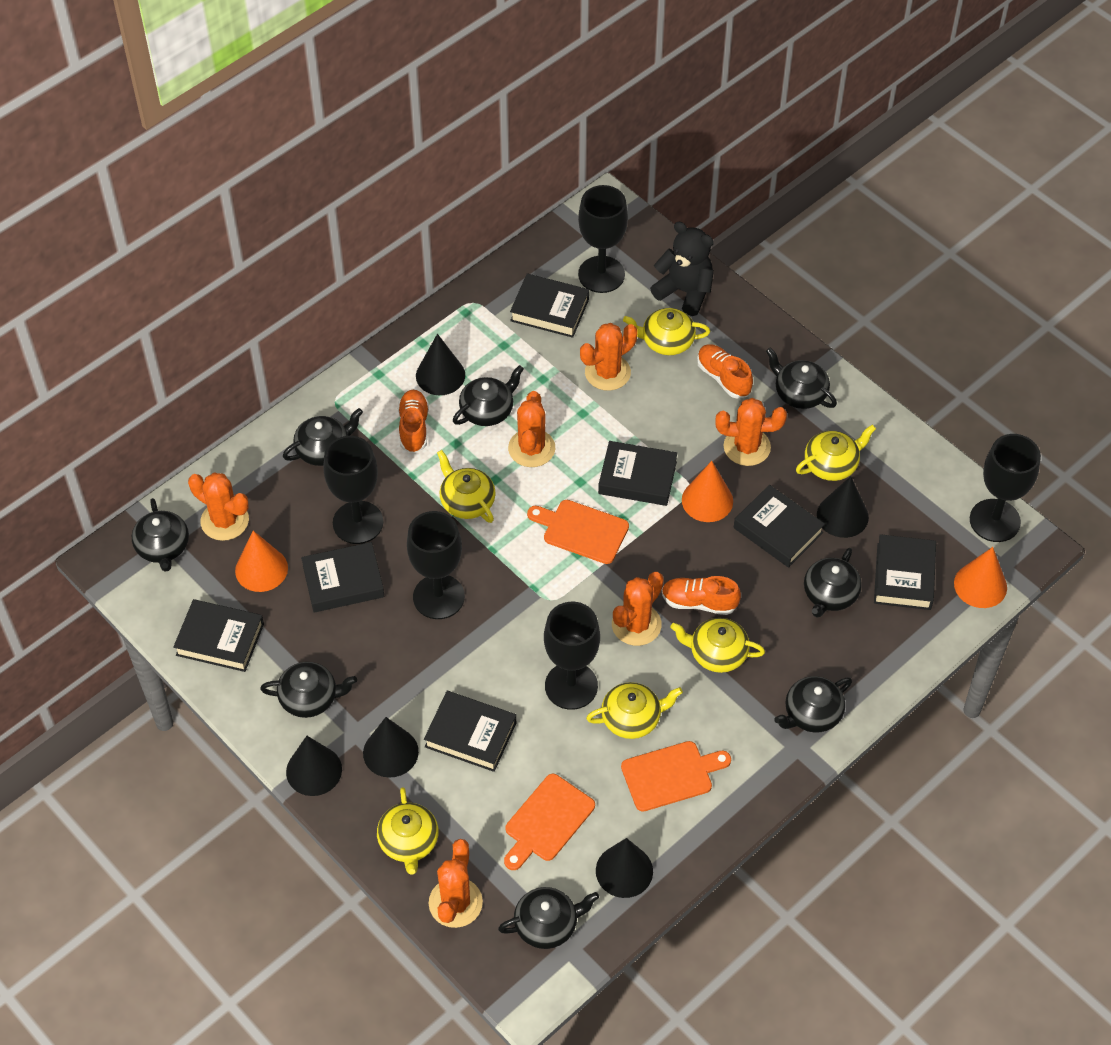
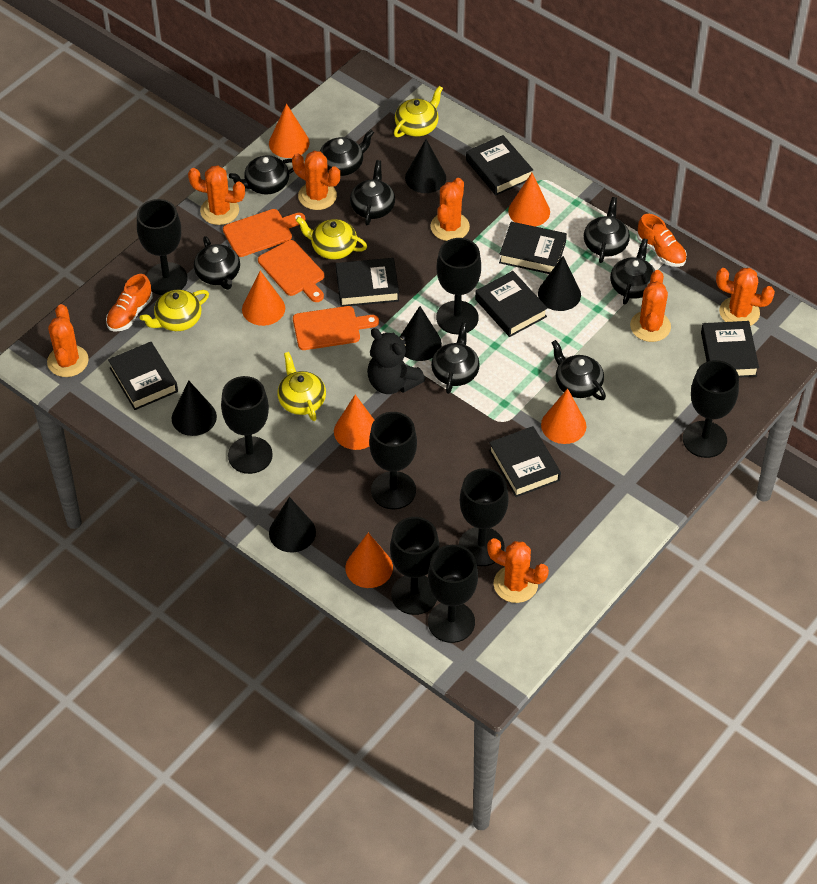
black goblet: [323,436,383,544] [407,511,465,619] [544,602,600,710] [578,185,628,293] [970,434,1041,542] = 5 -> [137,199,188,295] [221,376,273,474] [369,412,417,509] [390,517,440,615] [428,545,478,643] [436,238,481,334] [459,468,509,566] [683,360,739,458] = 8
orange cactus: [188,473,249,541] [429,839,483,928] [508,391,555,467] [580,323,637,391] [612,572,664,646] [715,398,787,466] = 6 -> [47,304,89,377] [188,165,245,225] [292,151,340,210] [430,178,470,241] [487,538,549,603] [630,270,671,342] [716,268,775,326] = 7
orange cone: [235,531,288,592] [682,461,733,522] [954,547,1007,608] = 3 -> [242,271,285,326] [269,104,310,158] [334,394,374,450] [345,533,393,588] [508,173,550,227] [541,388,586,444] = 6
orange shoe: [398,390,429,453] [662,576,741,615] [697,345,753,398] = 3 -> [106,274,153,332] [637,214,687,267] = 2
yellow teapot: [377,787,439,875] [437,450,496,523] [586,682,683,739] [623,308,710,355] [670,618,765,673] [796,424,876,481] = 6 -> [140,290,209,331] [277,352,326,421] [296,217,367,259] [394,86,443,137] = 4

